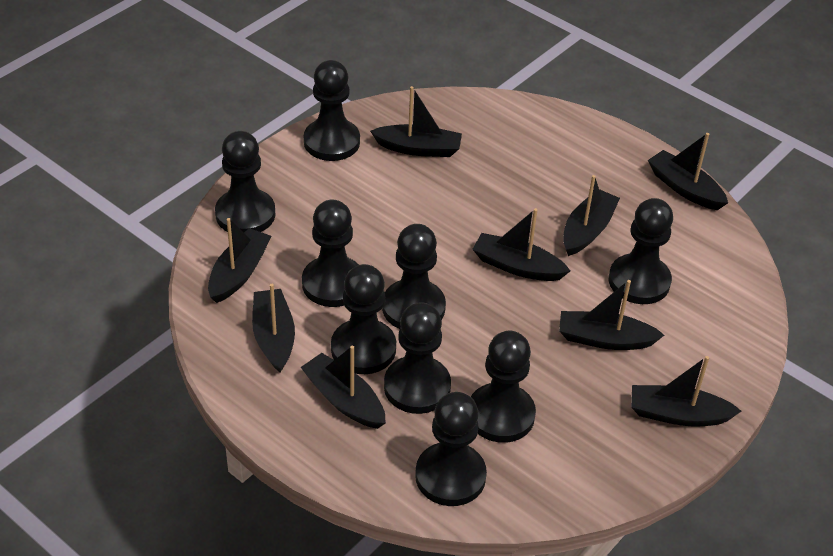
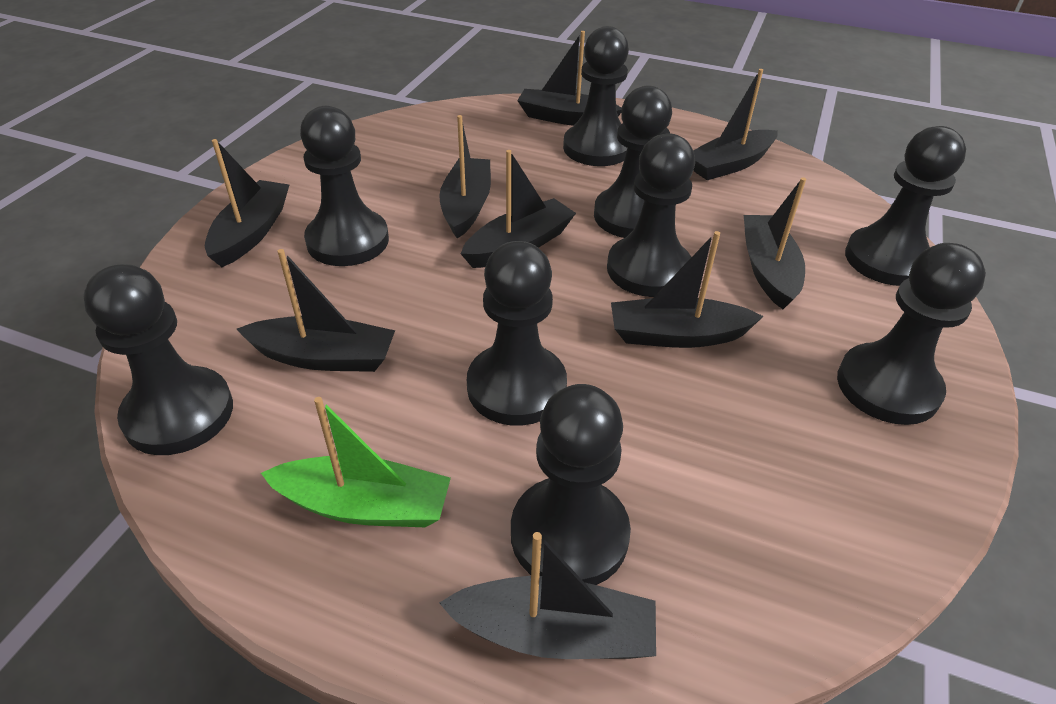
green boat: none = 0 -> [261,397,451,527] = 1

